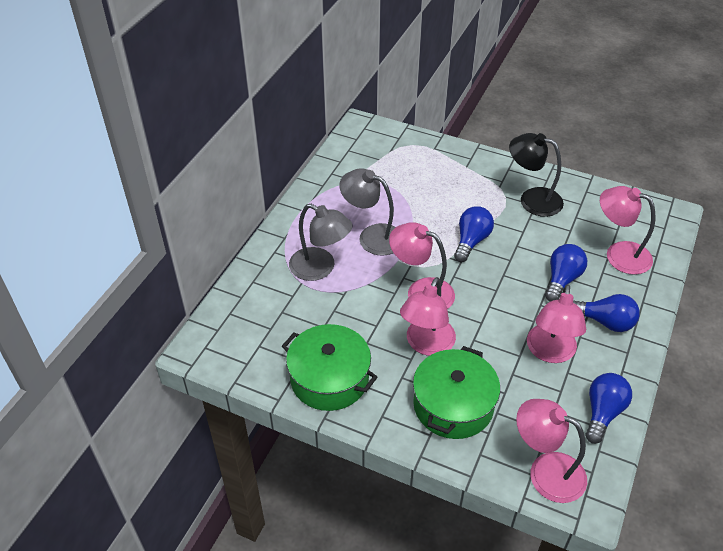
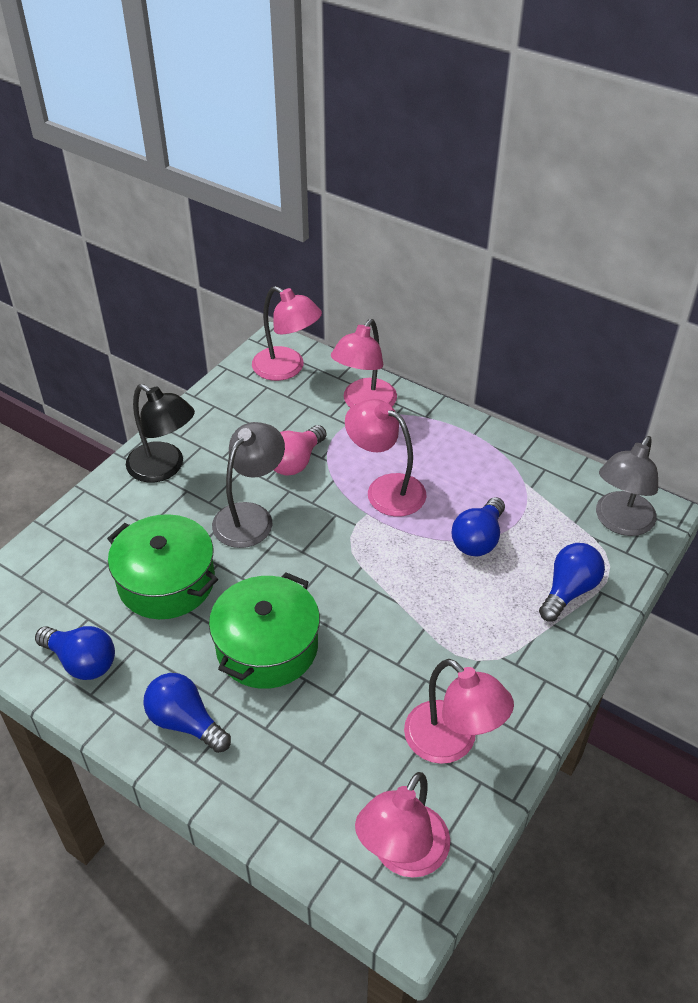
pink light bulb: none = 0 -> [274,425,326,476] = 1

